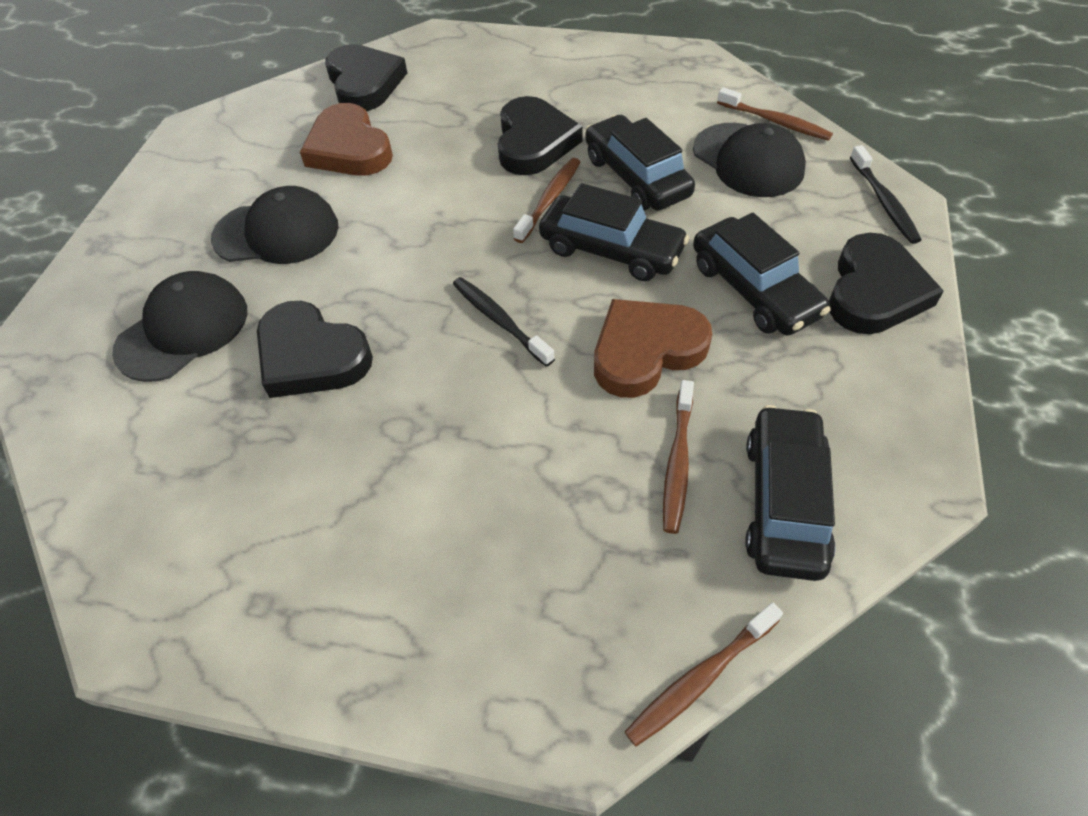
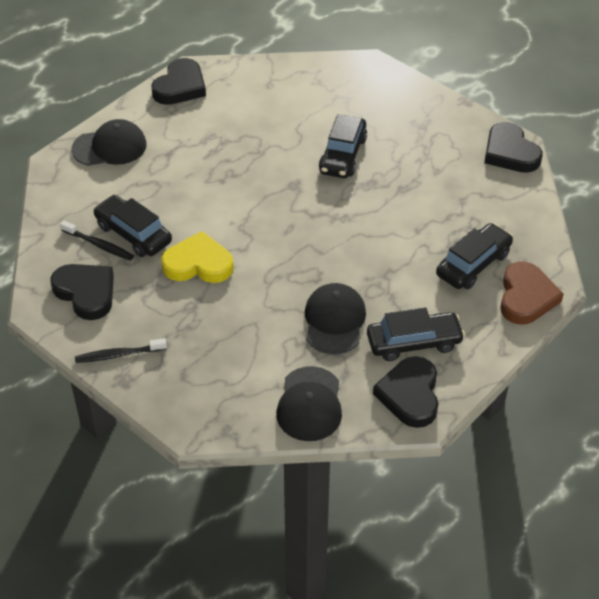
brown heart: [300,103,393,176] [594,299,712,398] = 2 -> [500,262,564,324] = 1
brown toothbrush: [513,158,580,243] [625,602,783,747] [663,380,694,534] [717,87,833,141] = 4 -> none = 0
yellow heart: none = 0 -> [161,231,233,283] = 1

